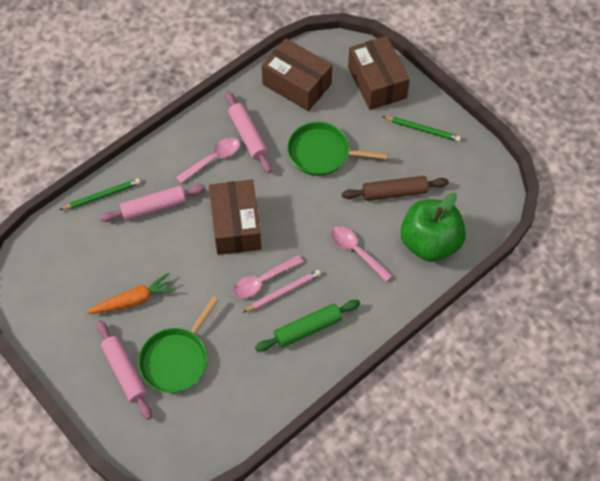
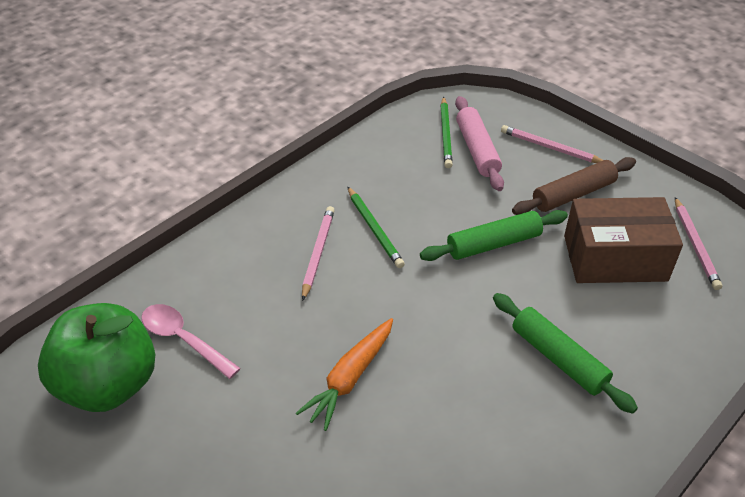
brown box: [209,180,261,255] [262,38,332,111] [348,36,410,110] = 3 -> [564,197,683,283] = 1
green pan: [138,296,219,393] [287,122,388,176] = 2 -> none = 0
green rolling pin: [255,300,360,352] = 1 -> [420,210,568,261] [493,293,638,414] = 2
pink pencil: [243,270,321,313] = 1 -> [302,206,335,301] [501,125,603,163] [675,197,722,290] = 3
pink rolling pin: [97,320,152,420] [100,184,205,222] [225,91,272,173] = 3 -> [455,96,504,191] = 1
pink spoon: [176,138,240,184] [233,255,303,299] [331,226,393,282] = 3 -> [141,304,241,379] = 1

